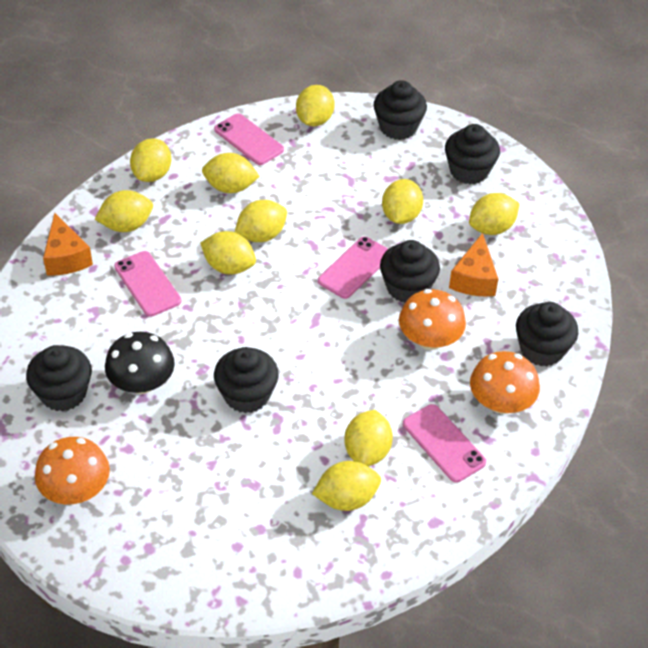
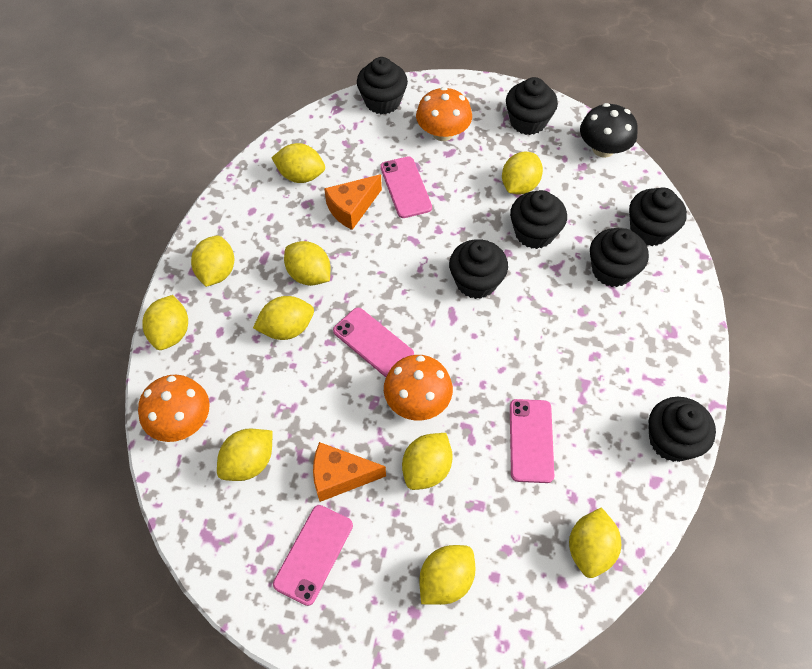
black cupcake: [26,345,92,412] [214,347,279,413] [373,80,427,140] [380,240,440,302] [445,124,500,184] [516,302,578,367] = 6 -> [357,57,408,114] [449,239,508,299] [506,77,558,135] [510,190,567,249] [590,228,649,287] [629,187,687,246] [648,397,716,462] = 7

